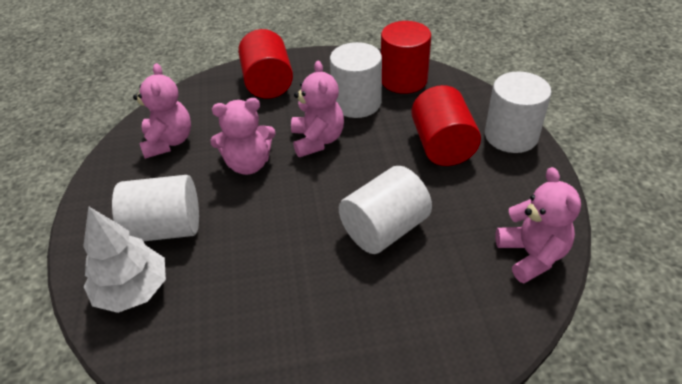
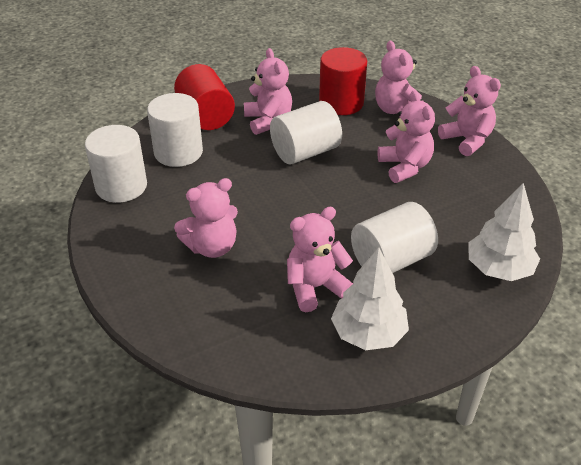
pink teddy bear: [133,63,191,159] [210,98,276,175] [291,61,344,157] [495,167,581,283] = 4 -> [174,178,238,258] [244,48,292,135] [287,207,353,312] [375,41,424,114] [378,91,435,183] [438,66,501,156] = 6
red cylinder: [238,29,293,99] [381,21,431,94] [411,85,481,166] = 3 -> [174,64,235,130] [319,47,367,115] = 2
white tree: [83,206,166,313] = 1 -> [331,247,409,350] [468,183,540,281] = 2

